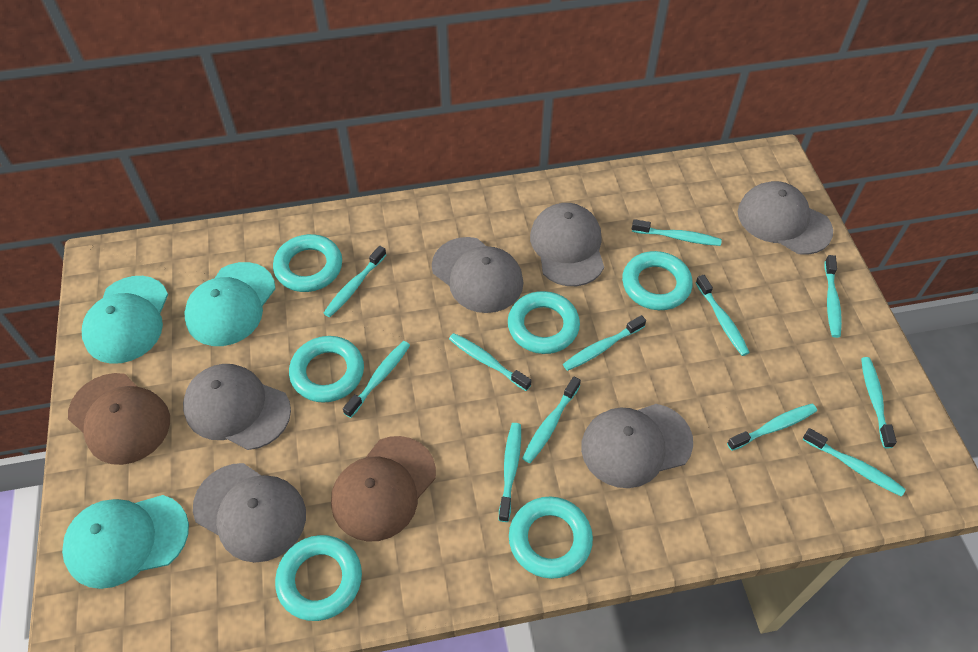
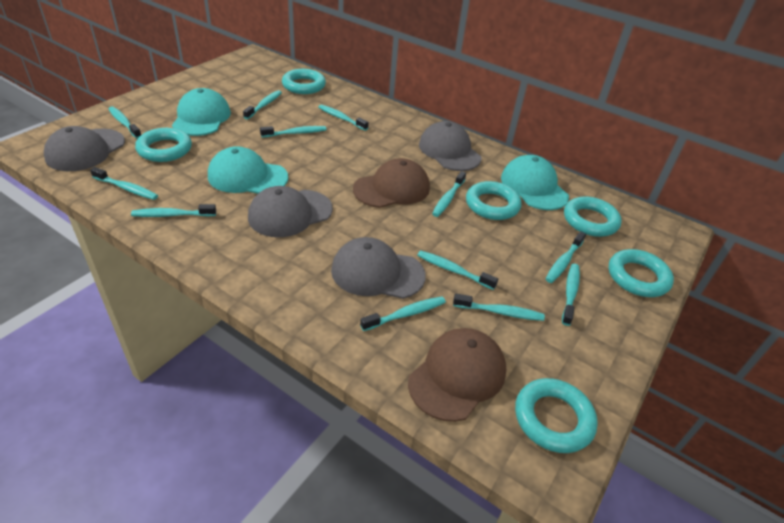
grey cap: [183,364,291,450] [193,463,306,562] [432,237,523,313] [530,203,604,286] [581,404,693,488] [738,181,833,255] = 6 -> [44,126,125,171] [248,186,333,237] [331,237,426,299] [419,121,481,171] = 4

